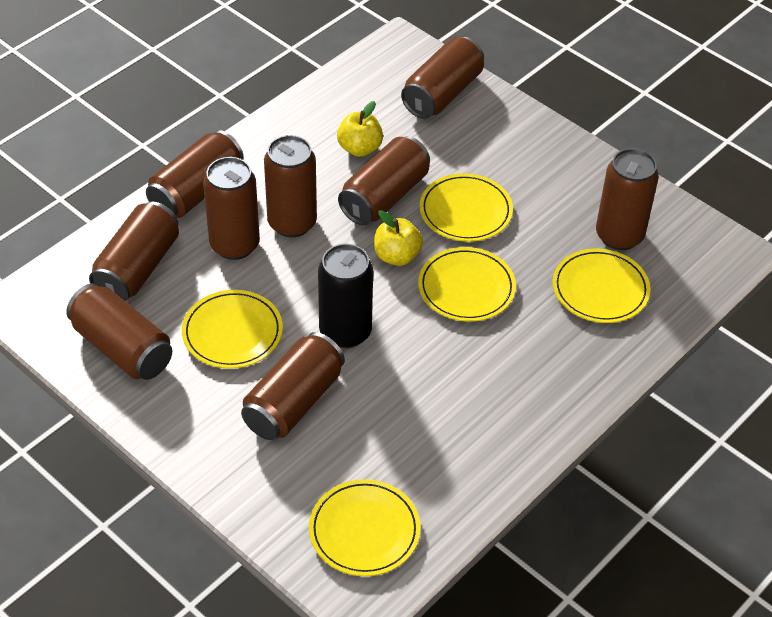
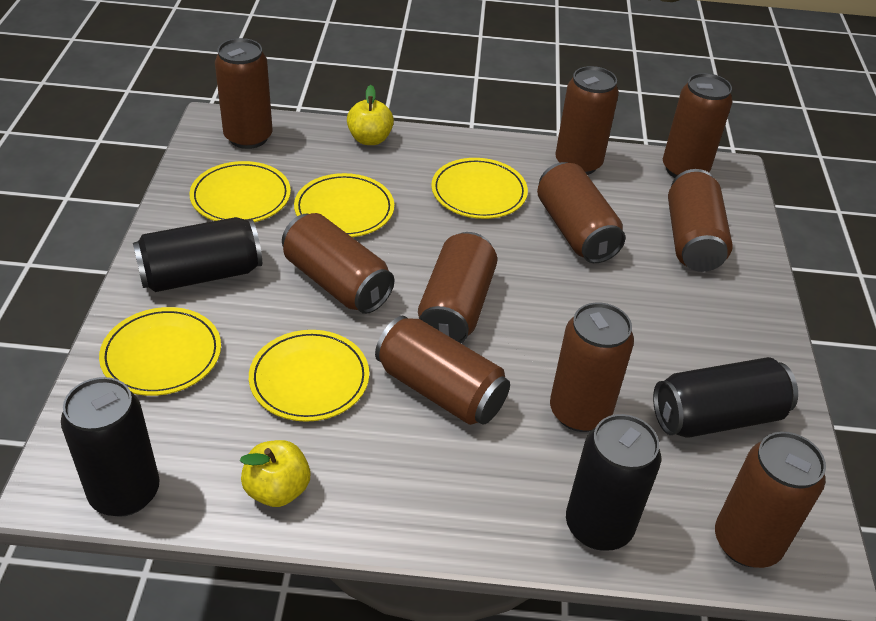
black can: [318,244,373,348] = 1 -> [61,377,160,517] [133,217,262,292] [566,414,661,551] [653,357,798,438] = 4
brown can: [66,283,172,380] [89,202,179,301] [146,130,244,218] [203,157,260,260] [241,332,345,440] [264,135,317,237] [338,136,430,226] [401,37,484,119] [596,148,659,250] = 9 -> [215,38,273,149] [282,213,394,314] [375,316,510,425] [418,232,497,343] [537,162,625,263] [550,303,634,432] [555,66,619,175] [663,73,733,178] [668,169,733,272] [715,432,826,568] = 10

